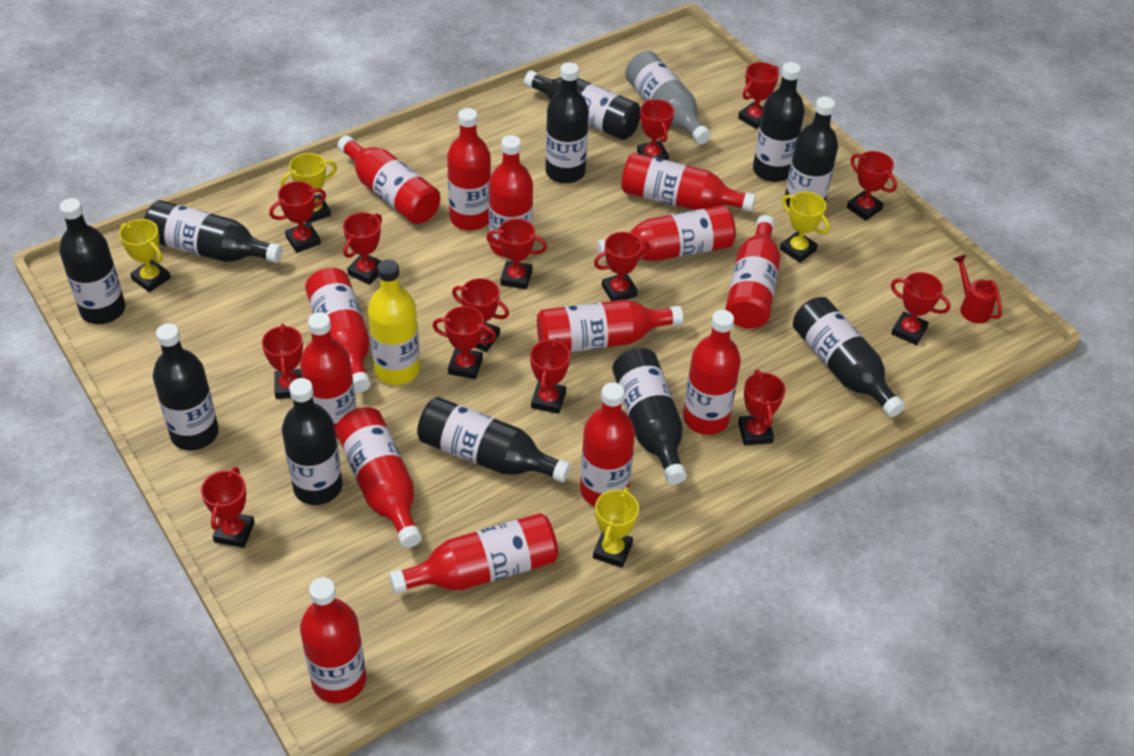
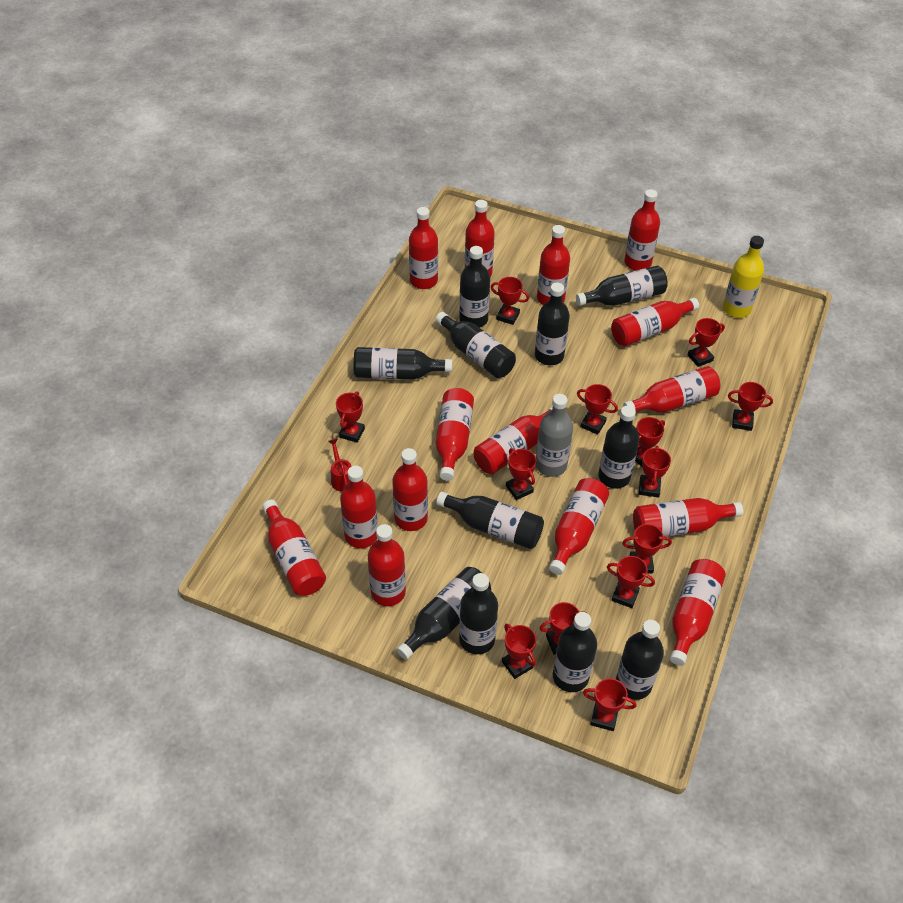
red bottle: [300,312,356,438] [300,577,366,703] [305,268,371,393] [336,407,422,548] [337,135,441,224] [389,513,558,594] [447,108,491,231] [489,135,533,258] [537,300,683,352] [580,382,635,506] [597,205,736,261] [621,153,756,212] [683,310,741,435] [725,215,781,329] = 14 -> [262,500,326,596] [340,466,378,548] [368,524,406,606] [392,448,428,531] [409,207,438,289] [436,388,474,481] [465,200,495,277] [474,407,553,475] [537,225,570,305] [549,478,609,575] [611,298,699,347] [623,366,720,412] [624,189,660,271] [633,498,743,537] [670,559,726,666] = 15
red trophy: [201,467,255,548] [262,324,303,399] [269,181,326,253] [343,212,382,285] [433,306,496,379] [452,278,509,352] [486,219,547,289] [530,338,570,414] [594,232,651,301] [637,99,674,161] [738,62,779,129] [738,370,785,445] [847,151,897,221] [891,272,951,345] = 14 -> [336,392,365,443] [491,277,529,325] [502,624,536,679] [506,448,537,500] [539,602,587,655] [577,384,618,435] [583,678,636,731] [607,556,655,608] [622,524,672,573] [635,417,665,467] [639,446,671,497] [688,318,725,367] [728,382,773,431] = 13
yellow trophy: [119,219,171,292] [281,153,337,223] [593,487,639,568] [780,192,830,263] = 4 -> none = 0

